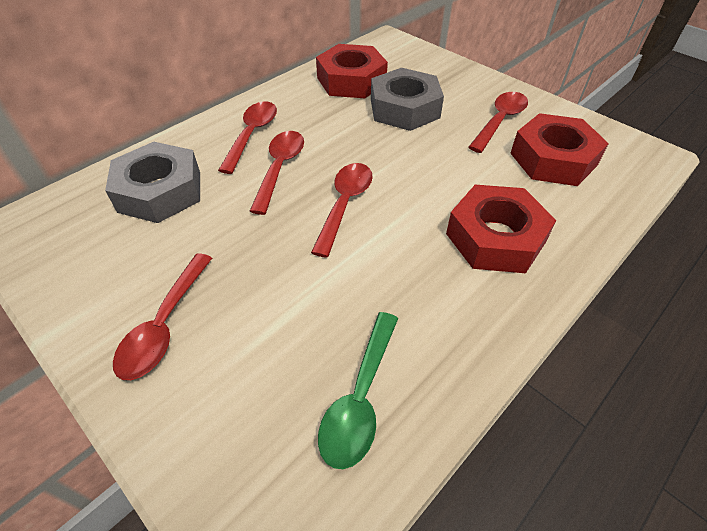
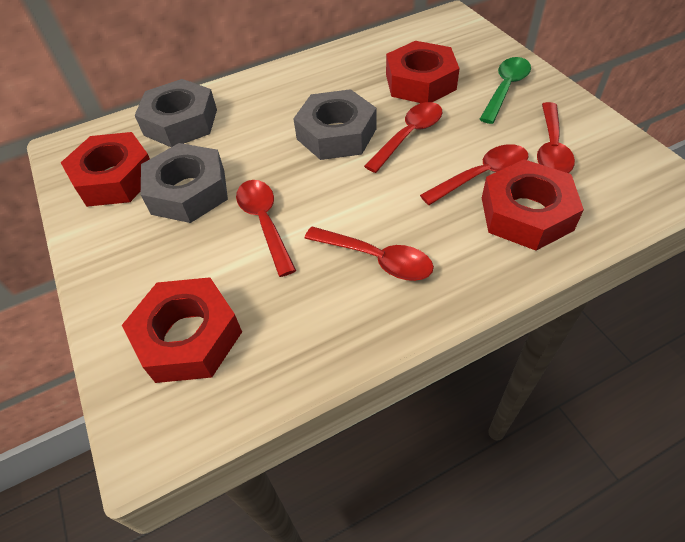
grey nut: [105,142,200,223] [371,68,444,131] = 2 -> [135,79,217,147] [141,143,228,223] [293,89,377,160] = 3
red nut: [316,44,388,98] [446,185,556,273] [510,113,609,186] = 3 -> [61,132,150,207] [122,277,242,383] [386,41,460,103] [482,159,584,251] = 4

